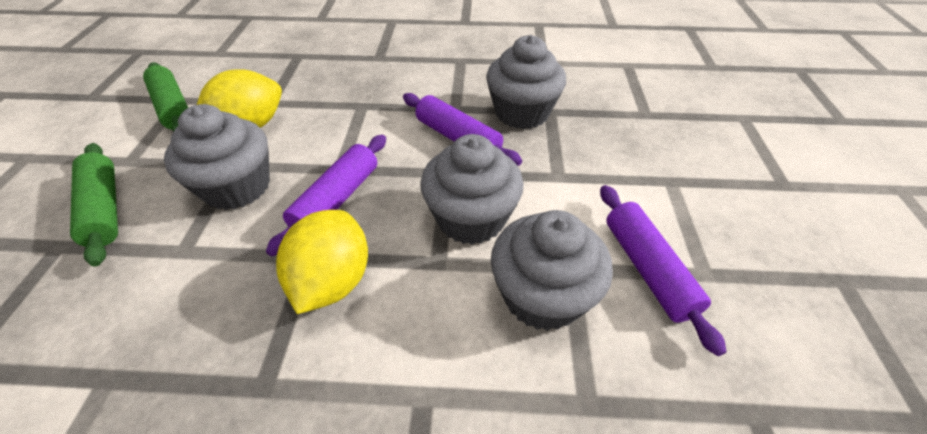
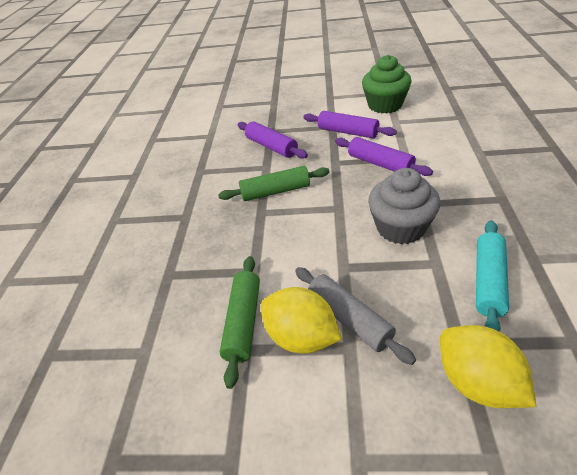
green cupcake: none = 0 -> [362,55,412,114] = 1
grey cupcake: [164,104,270,210] [420,134,523,245] [486,35,566,129] [491,210,613,331] = 4 -> [368,168,440,245] = 1
grey rolling pin: none = 0 -> [295,267,416,365] = 1
turquoise rolling pin: none = 0 -> [476,220,509,332] = 1

